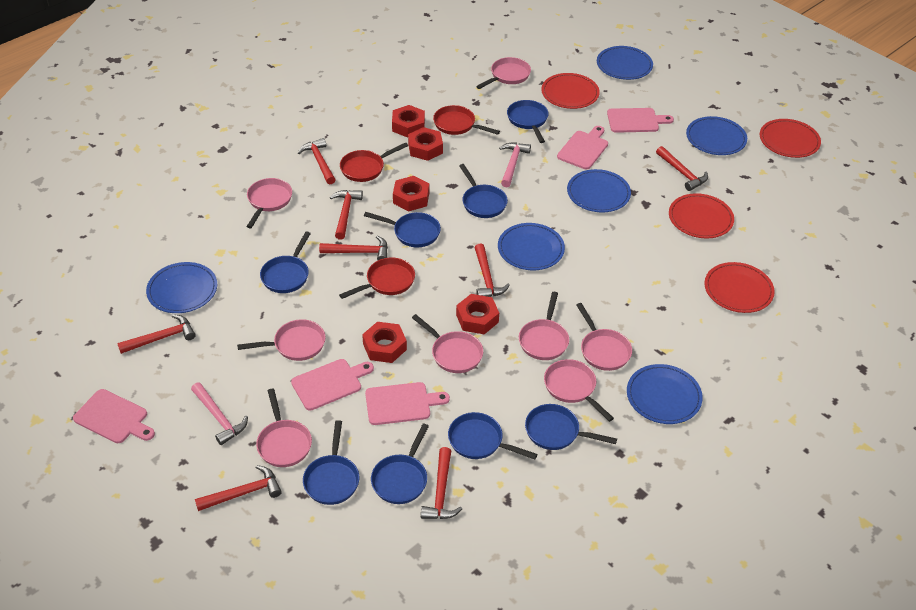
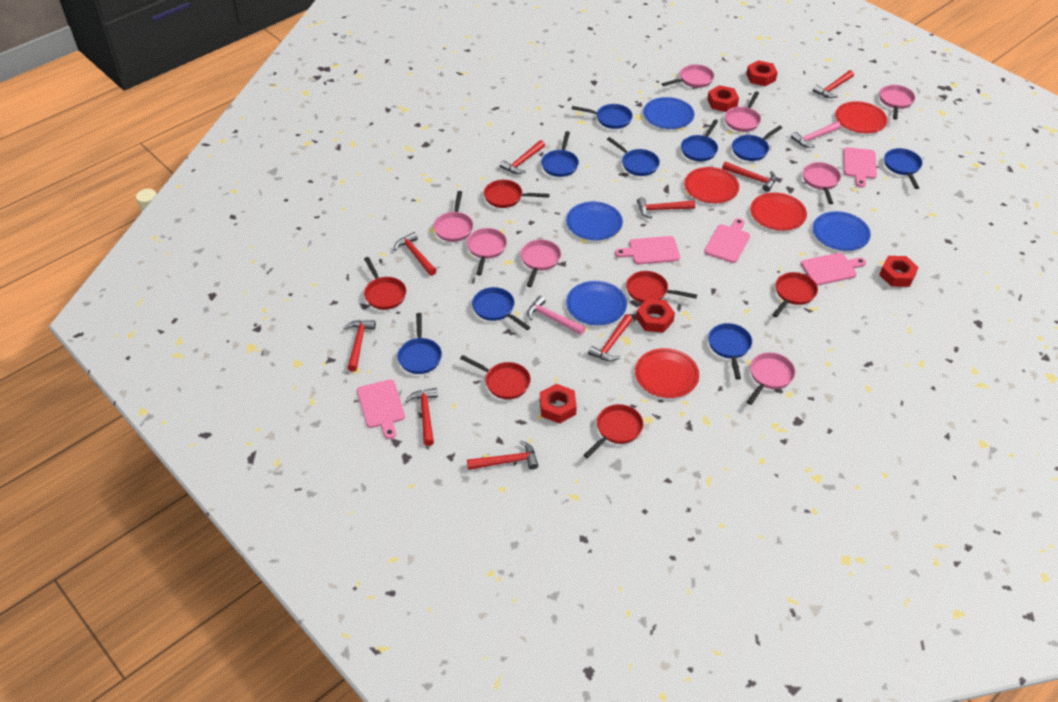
blue pan: [260,231,311,293] [303,420,359,505] [364,212,441,248] [371,424,429,504] [448,412,537,460] [459,164,508,218] [507,100,549,143] [525,404,617,450] = 8 -> [397,313,442,374] [472,287,531,330] [541,131,579,177] [572,104,633,129] [607,137,660,176] [681,119,718,161] [708,323,752,380] [732,125,782,161] [884,148,923,189] = 9
blue plate: [146,262,217,313] [498,223,565,270] [567,169,631,213] [597,46,653,80] [627,364,703,424] [686,116,747,155] = 6 -> [566,201,623,240] [566,281,627,325] [643,97,695,129] [813,211,871,251] = 4
red hammer: [117,314,196,354] [195,465,282,511] [298,138,336,184] [319,235,388,260] [330,190,363,240] [421,447,462,519] [474,243,510,297] [656,146,708,191] = 8 -> [344,320,376,372] [394,232,437,276] [406,388,438,446] [467,440,539,470] [500,140,545,174] [588,314,633,361] [637,197,695,218] [722,161,776,192] [813,70,854,98] = 9
red pan: [339,258,415,299] [340,142,408,182] [433,105,500,135] = 3 -> [364,257,406,310] [460,355,531,399] [484,180,550,208] [583,404,643,458] [626,271,697,303] [772,272,818,317] = 6

